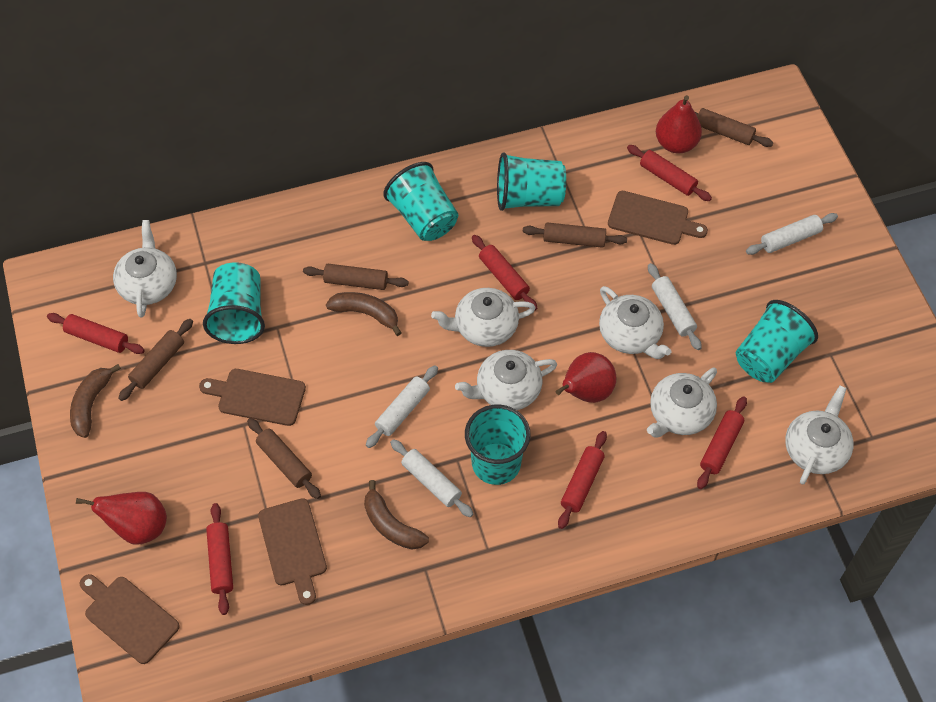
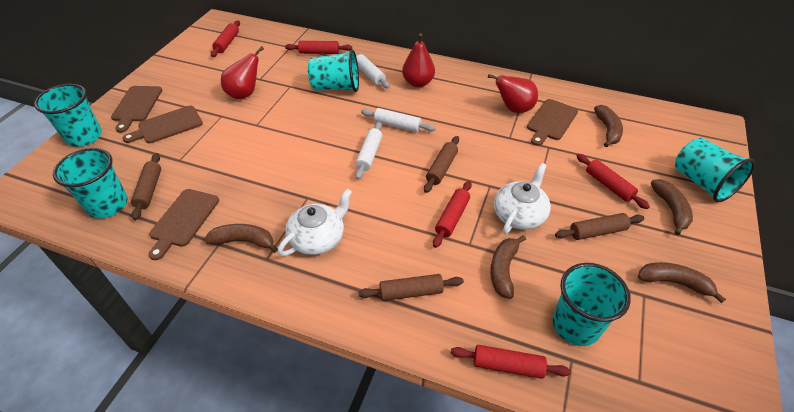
brown banana: [70,364,121,438] [326,292,401,336] [364,480,429,550] = 3 -> [204,224,278,253] [490,235,526,299] [594,105,623,148] [638,262,726,303] [651,179,693,235] = 5
brown rolling pin: [118,319,193,401] [247,418,321,499] [303,264,408,290] [523,222,627,248] [695,108,773,147] = 5 -> [131,153,161,220] [358,274,464,301] [424,136,459,193] [555,213,645,240] = 4
red rolling pin: [47,313,145,354] [206,503,233,615] [472,235,537,311] [558,431,607,529] [627,145,712,201] [697,396,747,489] = 6 -> [211,20,240,57] [285,41,352,54] [433,181,472,248] [451,345,571,379] [577,154,650,209] = 5
white rolling pin: [366,365,438,448] [390,439,473,517] [648,263,702,350] [746,213,838,255] = 4 -> [355,52,390,88] [355,122,382,180] [361,108,436,132] = 3
white teapot: [113,220,177,318] [431,288,536,347] [455,350,557,410] [599,286,671,359] [647,368,717,438] [785,385,854,485] = 6 -> [278,188,352,256] [494,163,551,234] = 2

